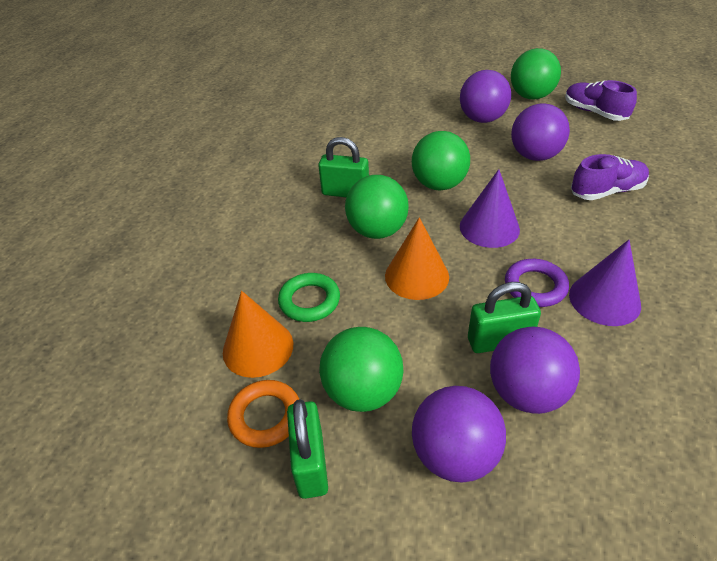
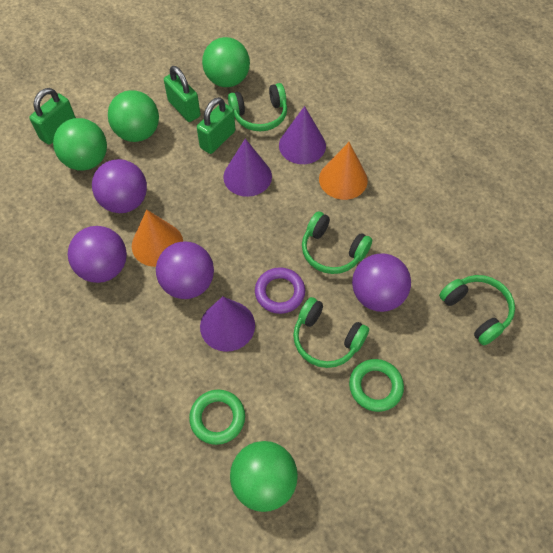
green headphones: none = 0 -> [228,83,287,131] [293,297,369,368] [302,211,372,274] [439,275,515,345] = 4
green ring: [278,273,340,322] = 1 -> [189,390,245,445] [349,359,404,412] = 2
orange ring: [227,380,299,448] = 1 -> none = 0
purple cone: [460,169,520,248] [569,240,641,326] = 2 -> [200,297,255,352] [223,139,272,197] [279,106,326,164] = 3
purple shoe: [565,80,637,121] [571,154,649,200] = 2 -> none = 0

